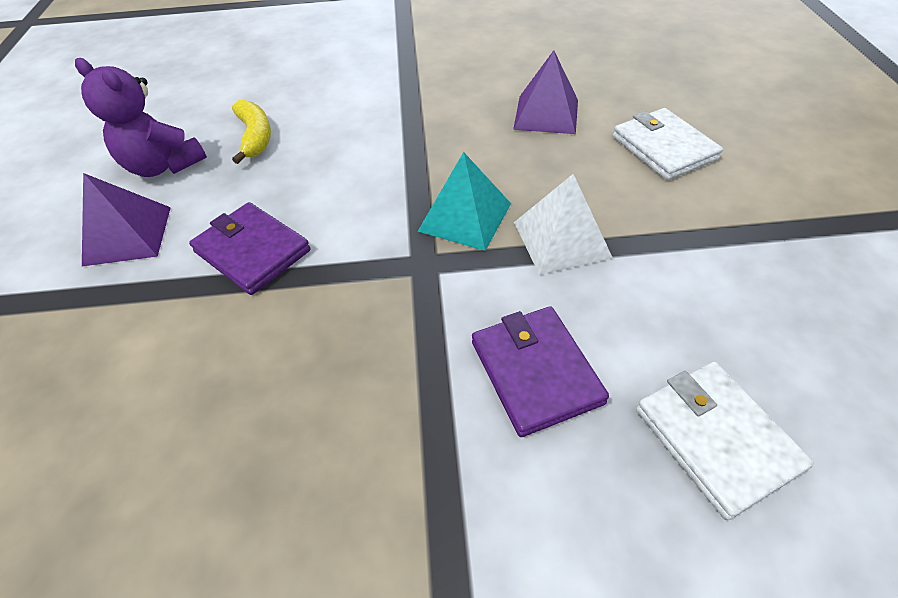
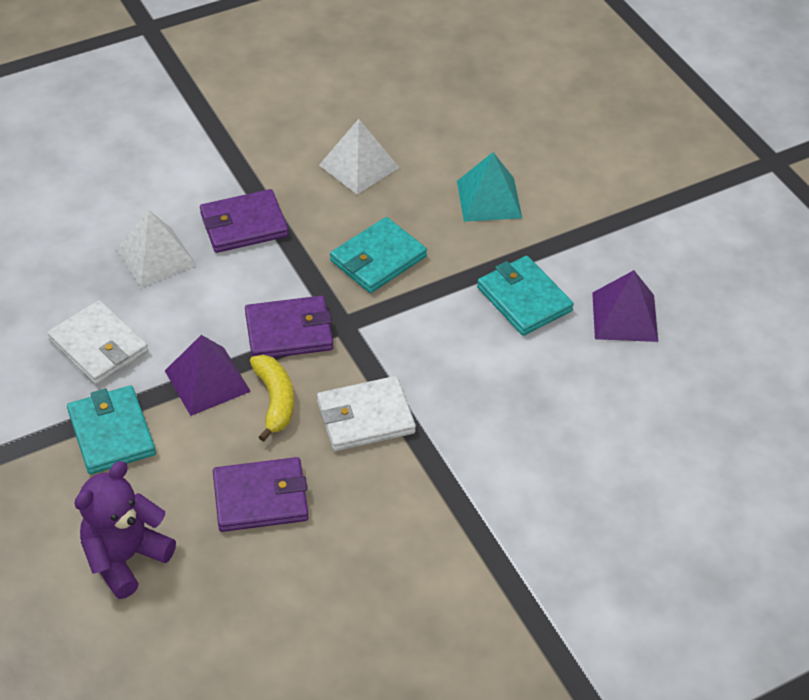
purple wallet: [189,202,311,295] [472,306,609,437] = 2 -> [200,189,289,253] [213,457,309,532] [245,296,333,358] = 3
turquoise wallet: none = 0 -> [67,385,156,474] [330,217,427,293] [477,256,574,336] = 3
white pyramid: [514,174,613,275] = 1 -> [116,210,197,288] [319,119,399,195] = 2

